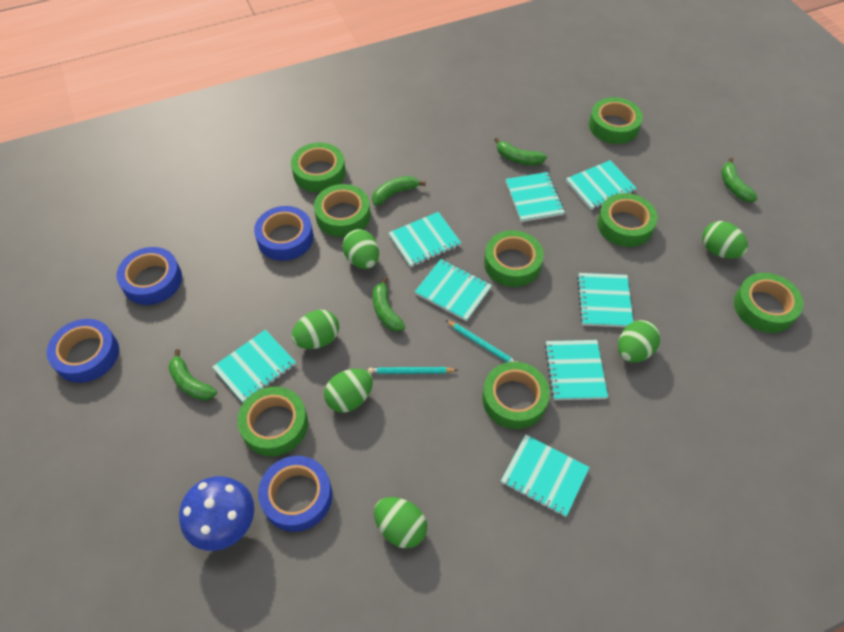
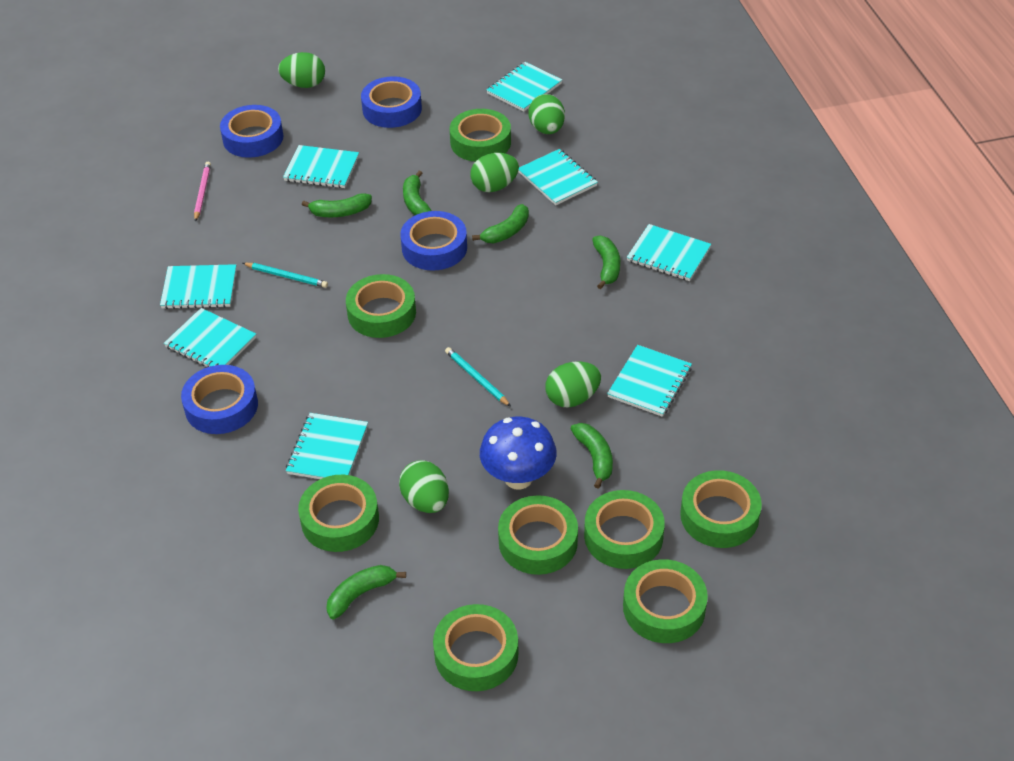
green banana: [168,349,217,401] [372,176,426,206] [373,277,405,332] [494,138,547,165] [721,158,758,202] = 5 -> [302,193,372,217] [326,565,406,619] [403,171,431,215] [472,204,529,243] [571,423,613,489] [592,235,620,289] = 6
green egg: [292,310,339,349] [324,369,373,413] [342,229,379,269] [374,497,427,548] [618,320,660,363] [702,221,748,258] = 6 -> [278,52,325,88] [399,460,449,513] [470,153,519,192] [528,94,565,134] [546,361,601,408] = 5
pink pencil: none = 0 -> [194,162,211,222] = 1

